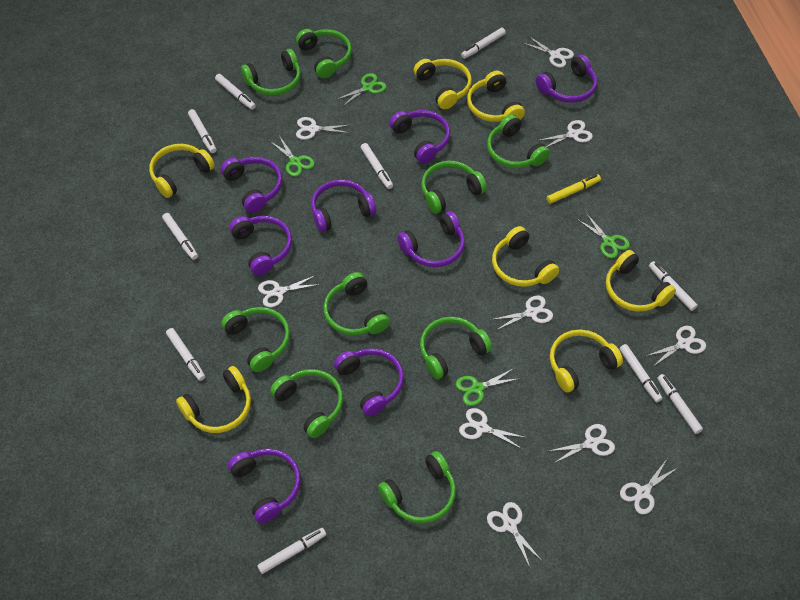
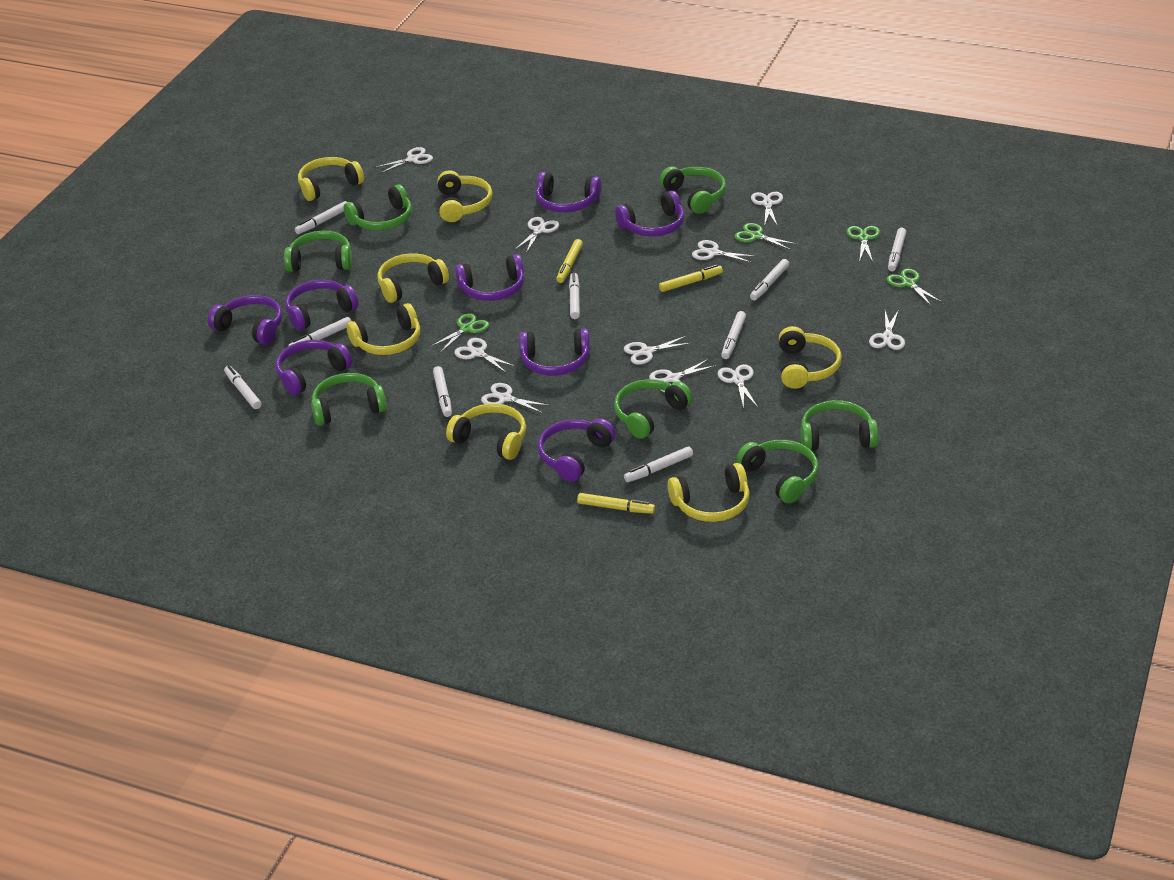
green headphones: [222,307,290,372] [241,49,301,96] [270,369,343,438] [296,29,352,78] [324,272,390,335] [378,451,456,523] [420,317,492,379] [421,161,487,214] [487,114,550,168] = 9 -> [284,231,352,272] [311,373,387,426] [344,185,412,230] [614,379,693,439] [660,166,726,214] [736,440,819,503] [801,400,878,451] = 7
white marker: [162,213,198,260] [166,328,205,381] [188,109,217,153] [215,74,256,110] [257,528,326,574] [361,143,393,189] [461,28,506,59] [619,344,662,402] [649,261,698,311] [657,374,703,434] = 10 -> [224,366,262,409] [288,317,351,347] [295,201,347,234] [433,366,452,417] [569,273,580,319] [624,446,693,482] [721,311,746,359] [750,259,789,301] [888,228,906,271] = 9
yellow marker: [546,174,601,204] = 1 -> [557,239,583,283] [577,493,655,514] [659,265,723,292] = 3

